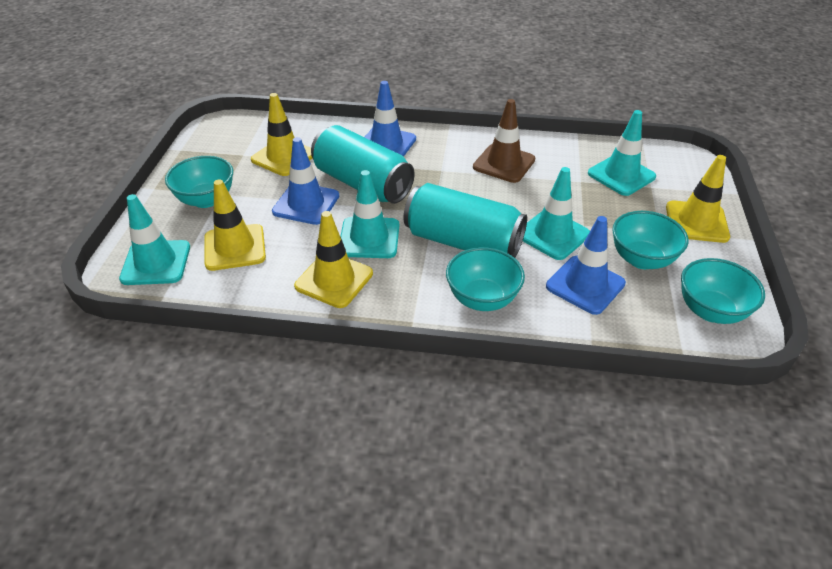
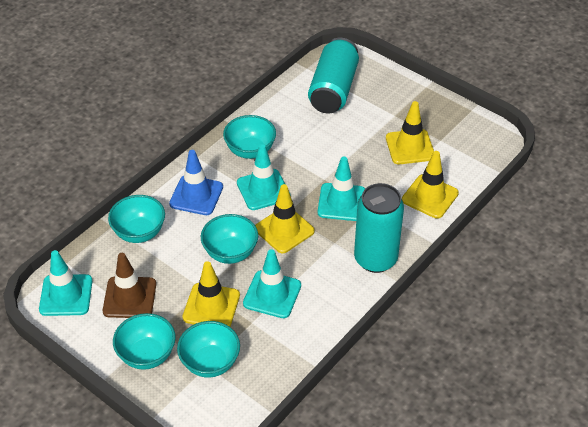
blue traffic cone: [272,137,339,225] [365,81,416,157] [546,216,626,315] = 3 -> [169,150,223,215] = 1
turquoise bowl: [165,156,233,208] [446,247,525,311] [612,211,689,269] [681,258,765,324] = 4 -> [108,195,165,243] [113,313,176,370] [177,321,240,378] [201,214,258,264] [223,115,276,159] = 5

